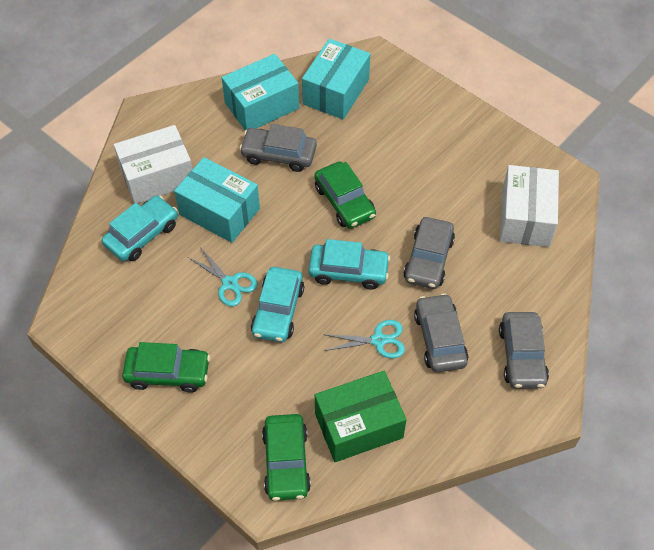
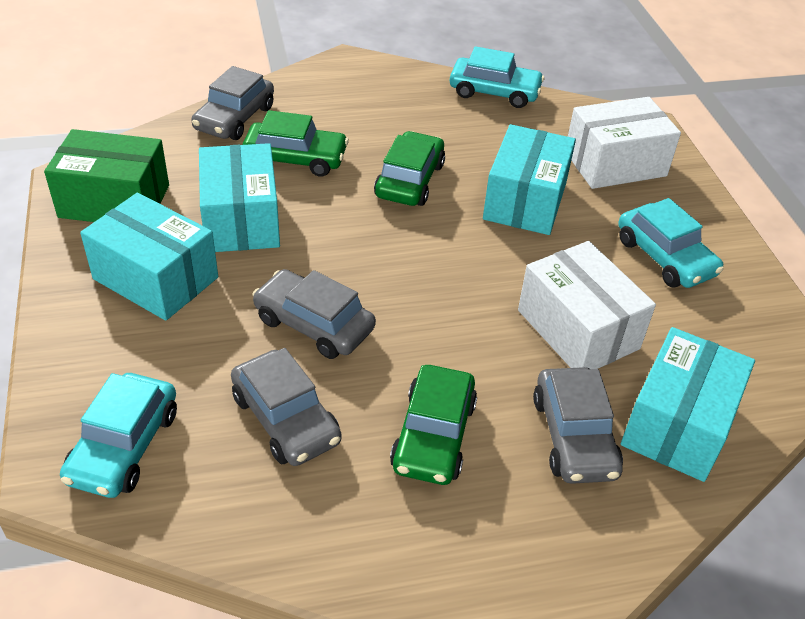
turquoise box: [174,157,260,243] [222,54,299,130] [302,39,370,120] = 3 -> [80,193,218,321] [199,143,280,252] [483,124,576,235] [621,327,755,482] = 4
turquoise scissors: [188,247,257,306] [323,320,405,359] = 2 -> none = 0

